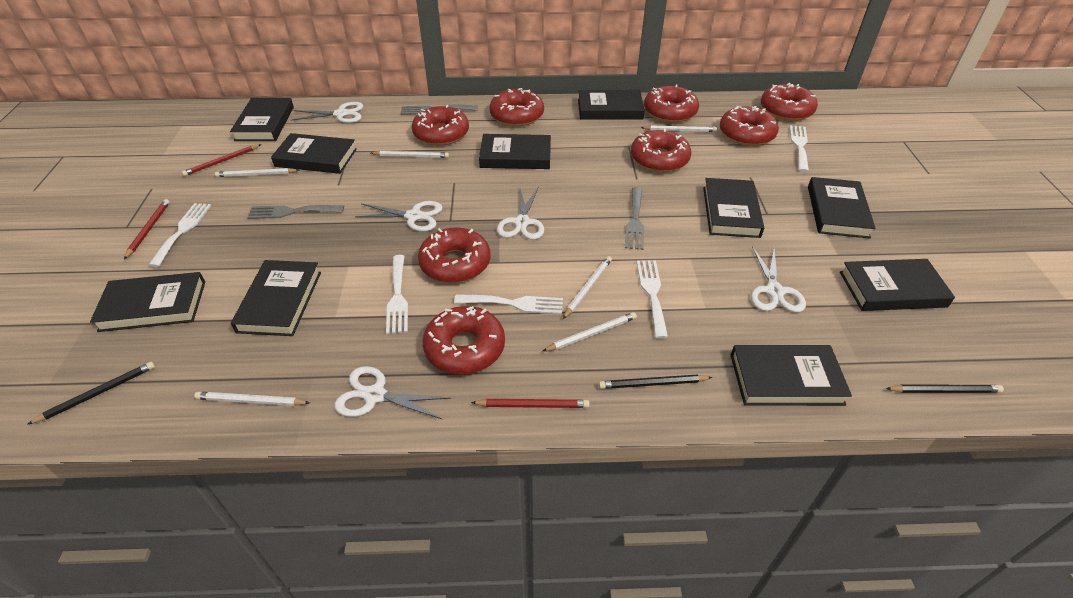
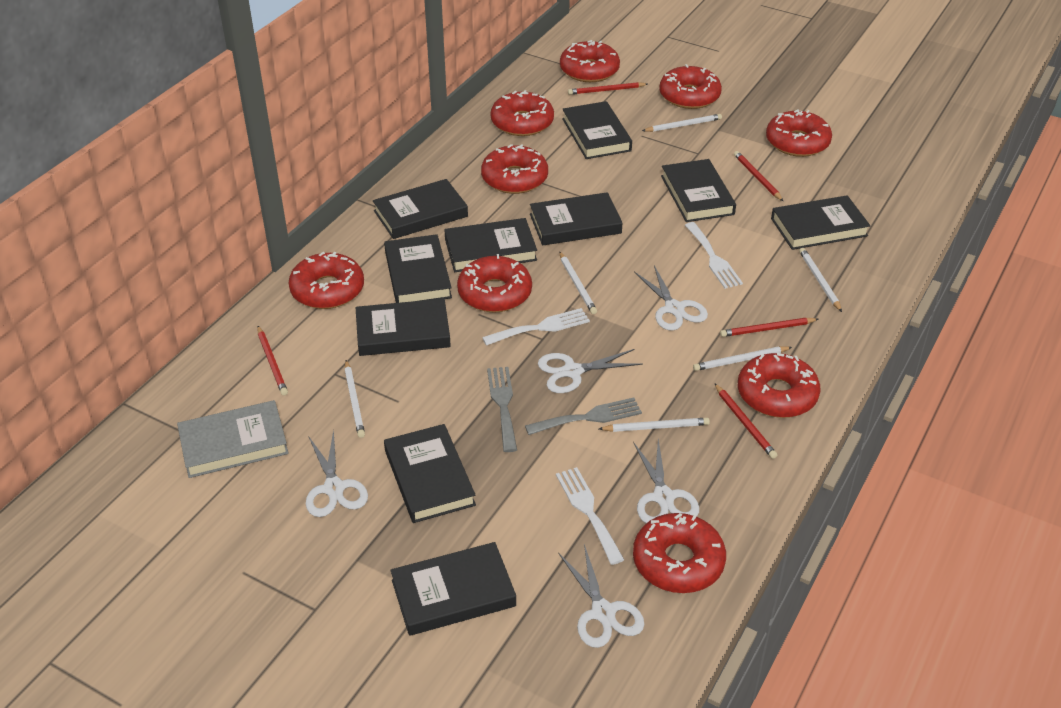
black pencil: [28,362,155,424] [599,375,712,389] [886,385,1004,393] = 3 -> none = 0
grey book: none = 0 -> [177,400,289,478] = 1
grey fork: [247,205,344,219] [400,105,478,115] [625,187,644,250] = 3 -> [487,367,517,452] [525,397,642,435] = 2
red donut: [412,105,469,146] [418,228,490,283] [422,306,505,374] [489,88,544,126] [631,129,691,172] [644,84,699,123] [720,106,779,146] [761,83,818,121] = 8 -> [289,252,364,309] [457,254,532,312] [481,144,548,194] [491,90,554,136] [560,40,620,82] [633,513,726,593] [659,64,722,109] [738,353,820,418] [766,109,832,157] = 9
red pencil: [124,199,170,259] [182,144,261,176] [471,399,590,408] = 3 -> [257,326,288,396] [568,82,648,95] [714,383,777,459] [720,318,818,337] [734,151,783,201] = 5
white fork: [149,203,211,267] [386,255,408,334] [454,294,563,314] [637,261,668,339] [790,125,809,172] = 5 -> [482,308,590,346] [556,467,624,565] [685,222,743,289] = 3

